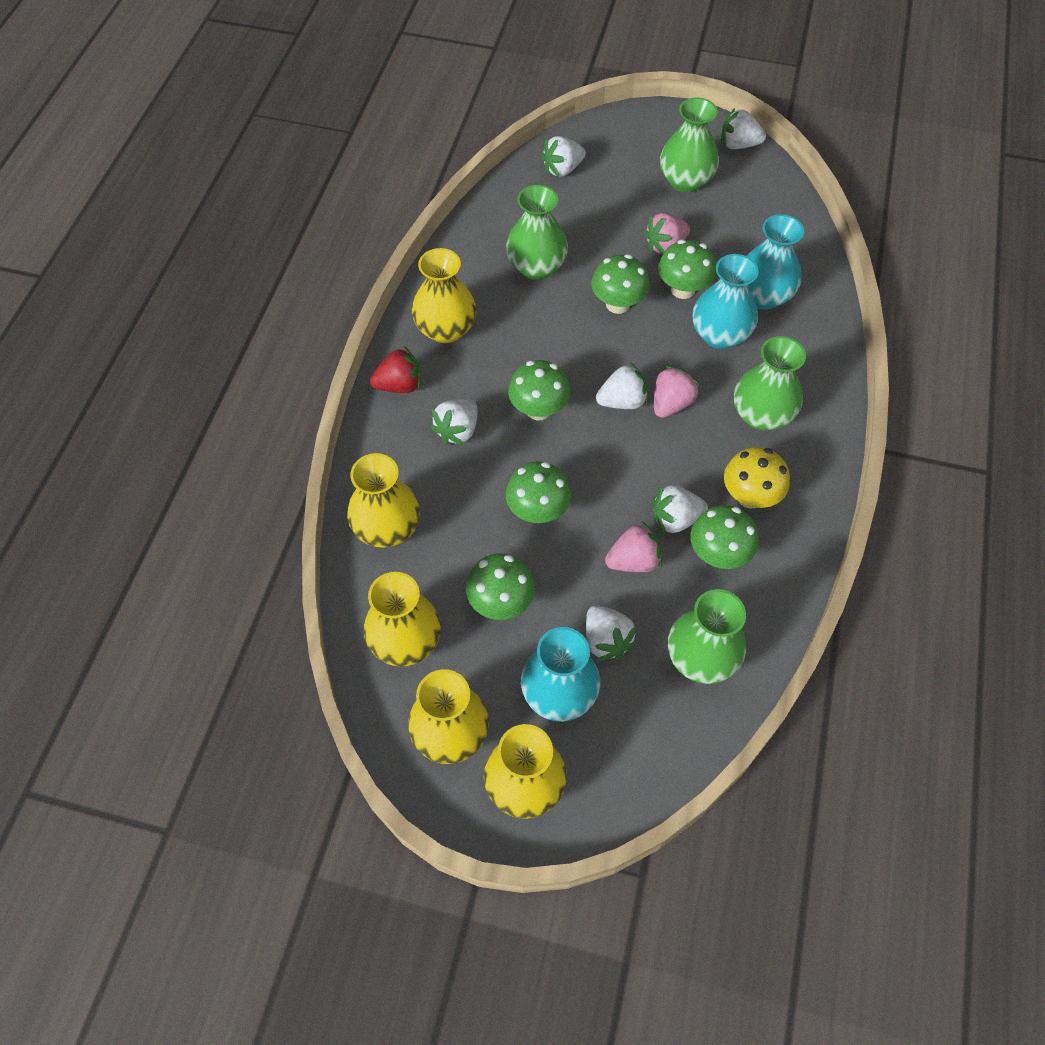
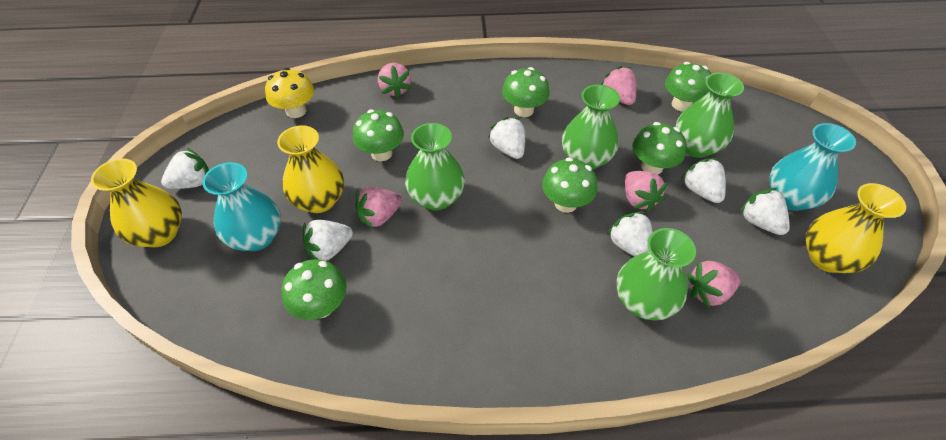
pink strawberry: [605,521,663,572] [643,213,690,255] [654,366,700,418] = 3 -> [355,187,402,229] [378,63,412,98] [601,66,636,105] [625,171,668,212] [687,261,741,308] = 5
red strawberry: [370,347,421,393] = 1 -> none = 0
turquoise vase: [521,627,600,722] [693,254,759,349] [746,214,804,310] = 3 -> [202,162,281,251] [769,123,856,211] = 2
yellow vase: [347,453,420,548] [364,572,441,666] [408,669,489,764] [412,248,476,343] [483,724,567,819] = 5 -> [91,158,182,247] [277,125,344,213] [806,183,906,273] = 3

